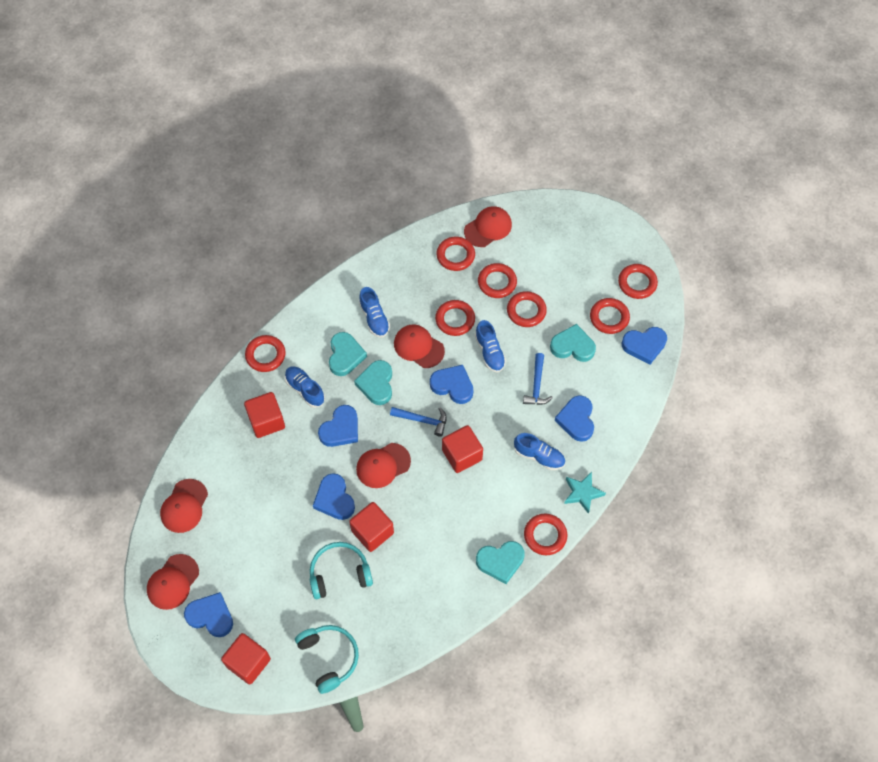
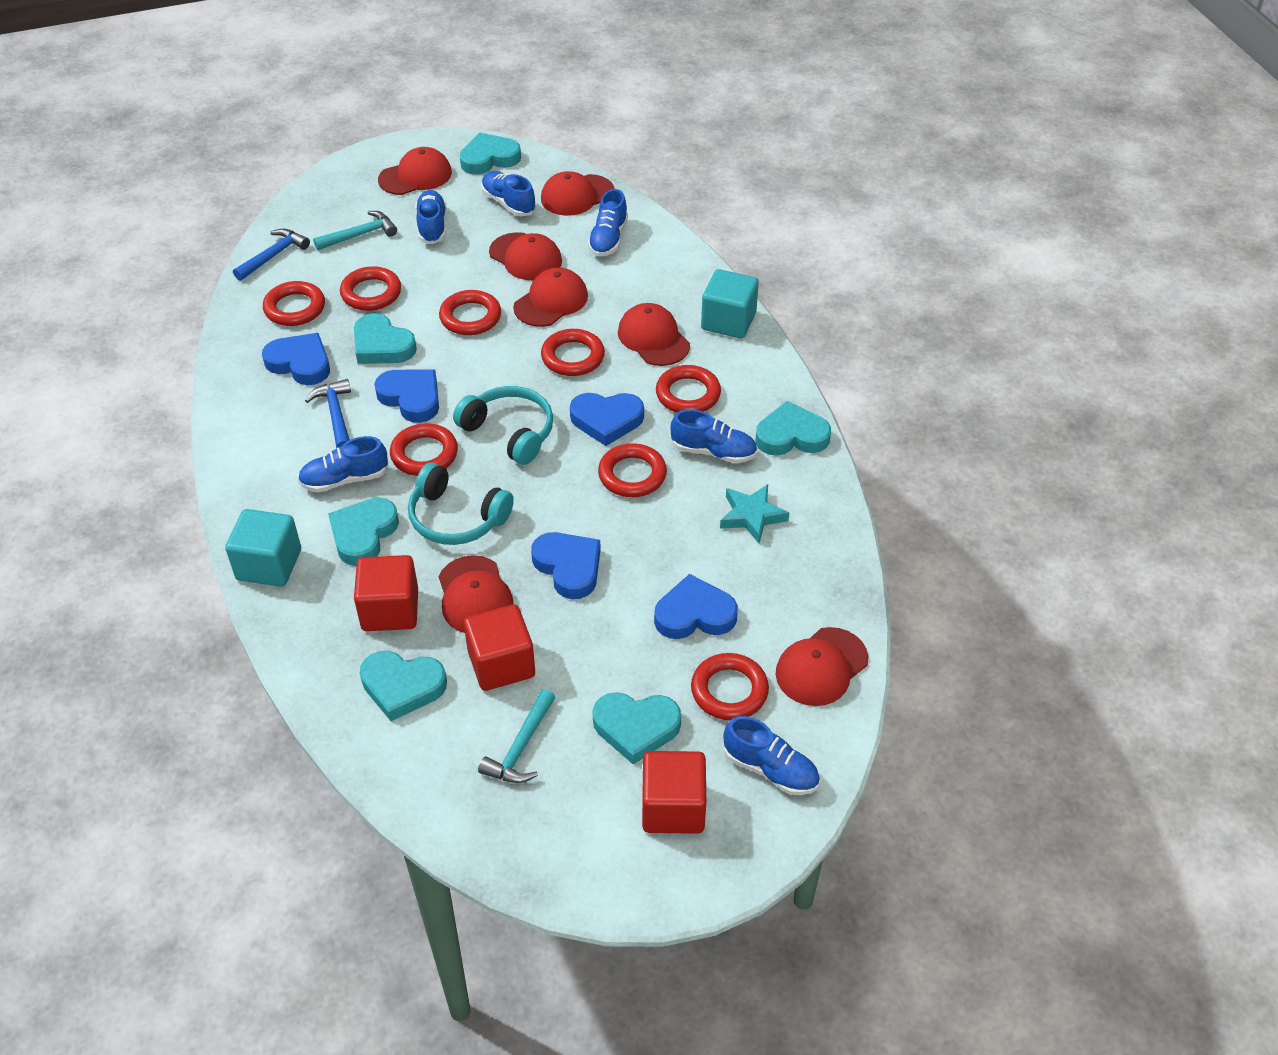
blue heart: [184,592,233,637] [313,473,355,520] [318,405,358,447] [430,365,474,404] [555,395,594,442] [622,327,667,365] = 6 -> [262,333,330,385] [374,369,439,423] [531,532,601,599] [570,393,644,446] [654,574,738,639] = 5
blue shoe: [285,366,325,408] [359,287,390,337] [475,320,506,372] [514,433,565,470] = 4 -> [298,436,389,492] [415,190,446,244] [481,171,536,216] [588,189,628,257] [671,409,757,463] [723,716,820,795] = 6
red cap: [147,554,199,610] [160,479,208,533] [356,443,411,488] [394,325,445,368] [464,206,512,247] = 5 -> [378,147,452,195] [439,555,514,633] [489,232,562,280] [513,268,588,327] [541,171,614,216] [618,303,690,366] [776,627,868,706] = 7
red cube: [221,633,271,685] [244,392,285,438] [349,502,394,552] [442,425,483,473] = 4 -> [354,555,418,631] [464,604,535,691] [642,751,706,834] = 3
turquoise cube: none = 0 -> [225,509,301,587] [701,269,759,339] = 2
turquoise hammer: none = 0 -> [313,211,397,250] [478,689,555,783] = 2
turquoise heart: [329,332,367,376] [354,360,392,405] [476,541,525,584] [550,324,596,362] = 4 -> [328,497,399,566] [354,313,417,364] [360,651,447,721] [460,133,521,175] [592,692,681,764] [755,401,831,456] = 6

